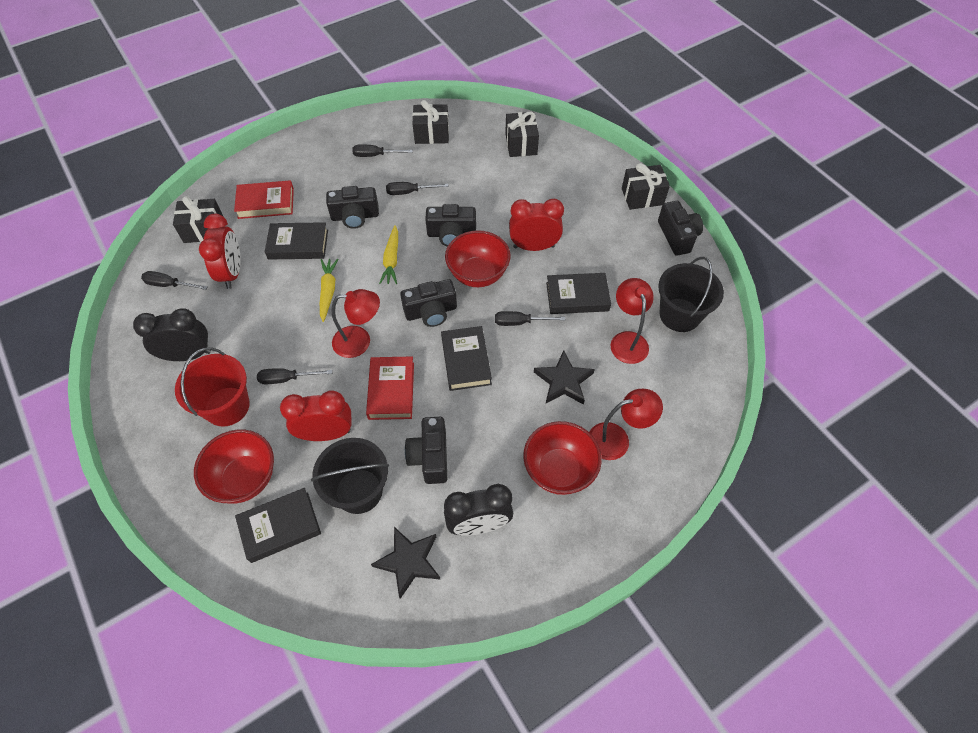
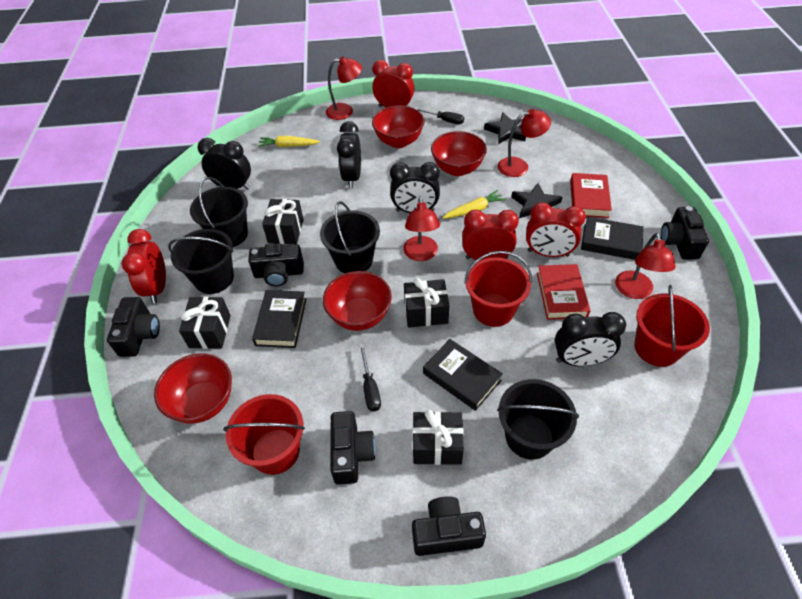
black book: [235,488,321,563] [265,222,328,259] [441,326,492,391] [546,273,611,314] = 4 -> [252,290,306,348] [423,339,503,411] [581,217,644,260] = 3
black bucket: [311,438,389,514] [658,257,724,332] = 2 -> [168,229,234,294] [190,177,248,247] [320,201,380,273] [497,379,579,460] = 4
black clock: [133,308,211,361] [444,484,513,536] = 2 -> [197,138,251,190] [337,121,361,188] [390,162,440,213] [555,312,626,366] = 4
black screwdriver: [141,271,208,290] [257,368,332,384] [352,144,413,157] [386,182,449,195] [495,311,565,326] = 5 -> [359,344,381,412] [415,108,464,124] = 2
red bowl: [194,429,274,504] [445,230,511,287] [523,421,602,495] = 3 -> [154,353,232,423] [323,271,392,331] [372,105,425,148] [431,131,487,176] = 4
red bucket: [175,348,250,427] = 1 -> [223,394,305,475] [464,251,532,327] [634,285,710,367] = 3
red clock: [199,214,241,289] [280,391,351,441] [509,199,564,251] = 3 -> [122,229,166,303] [372,60,415,107] [462,210,519,261] [526,202,586,257] = 4
red lamp: [331,289,380,358] [589,389,663,460] [610,278,654,364] = 3 -> [326,56,362,120] [403,197,440,261] [497,109,551,177] [615,233,676,299] = 4

